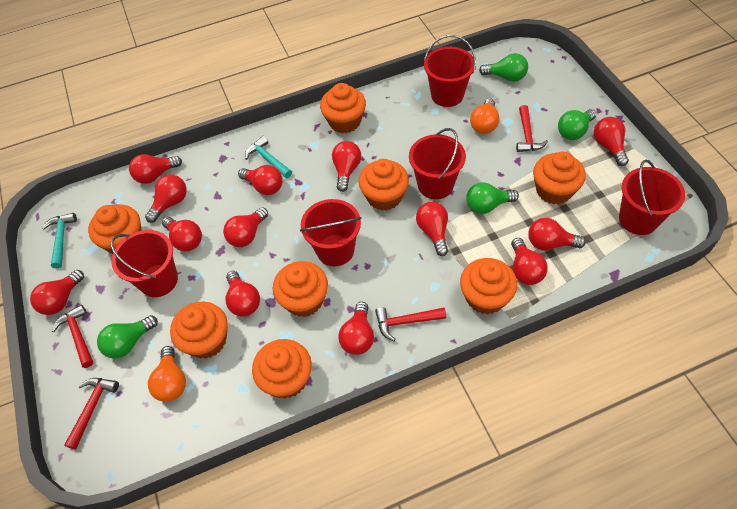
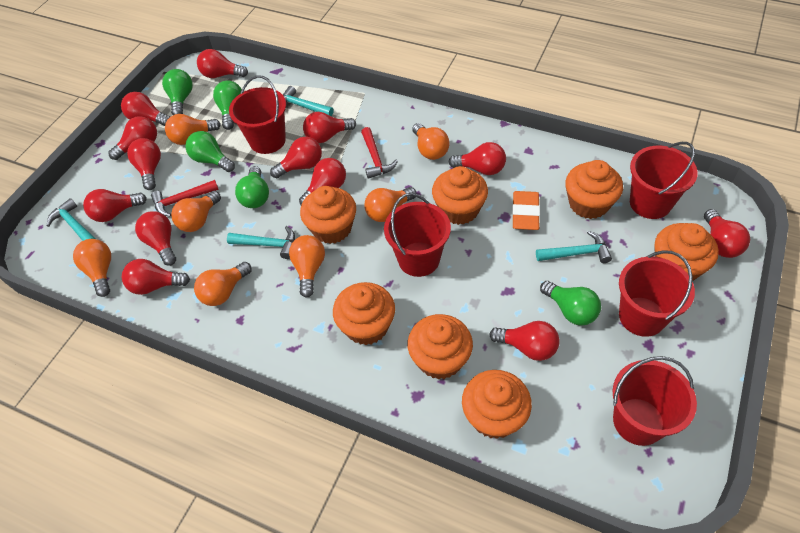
green light bulb: [97,315,158,359] [466,182,519,214] [479,53,528,82] [558,109,596,140] = 4 -> [162,69,193,115] [185,131,235,172] [213,80,242,130] [235,166,269,208] [540,281,601,326] = 5
orange cupcake: [88,204,142,254] [170,302,228,359] [252,339,312,399] [273,261,328,317] [320,83,366,133] [358,159,409,211] [460,258,517,315] [533,152,586,204] = 8 -> [300,186,356,244] [333,282,395,345] [407,314,473,380] [432,166,488,225] [462,370,532,439] [565,160,623,219] [654,223,719,281] = 7
orange eraser: none = 0 -> [512,191,540,230] = 1
orange light bulb: [148,346,186,402] [470,98,499,134] = 2 -> [73,239,111,297] [165,114,221,145] [171,191,221,232] [194,262,252,306] [289,235,325,298] [364,187,416,222] [412,123,450,160] = 7
red hammer: [52,305,94,368] [64,378,119,449] [375,307,446,341] [516,105,548,152] = 4 -> [151,180,219,217] [361,127,398,179] = 2
turquoise hammer: [42,213,77,268] [245,136,292,178] = 2 -> [46,198,96,241] [227,226,295,259] [283,86,334,116] [536,231,612,263] = 4

